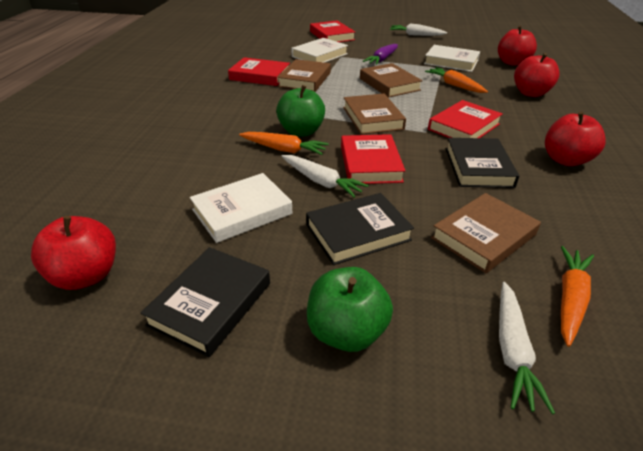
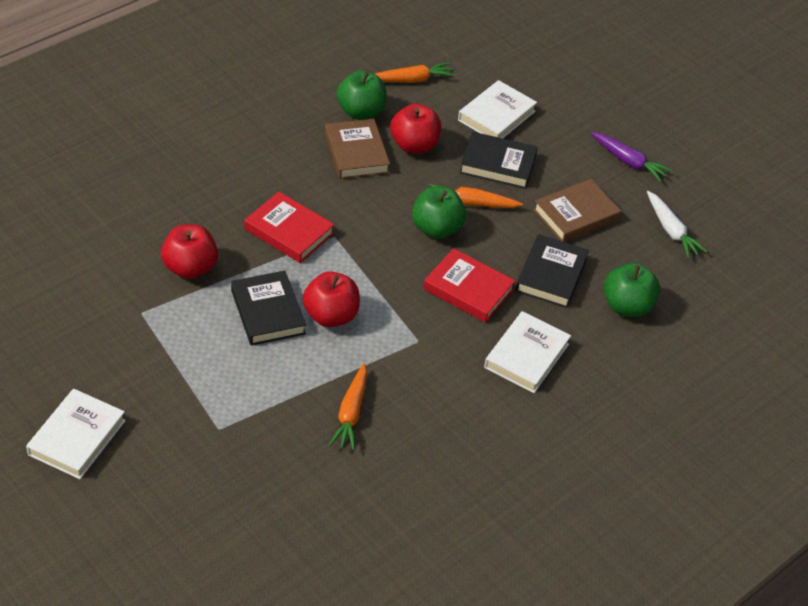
brown book: [277,59,331,92] [343,93,406,135] [360,63,423,98] [431,193,541,273] = 4 -> [325,119,390,179] [533,179,621,242] = 2
green apple: [276,85,325,137] [307,267,393,352] = 2 -> [337,71,387,120] [412,186,466,239] [604,263,660,317] = 3
red apple: [31,216,116,290] [498,26,537,66] [514,53,560,97] [545,111,606,166] = 4 -> [161,224,218,279] [303,271,360,327] [390,104,441,154] = 3
red book: [228,57,290,86] [310,20,355,42] [341,134,405,184] [428,100,503,138] = 4 -> [245,192,334,263] [423,248,515,323] = 2
white carrot: [282,155,369,198] [390,23,447,36] [499,282,555,415] = 3 -> [647,191,708,258] = 1

